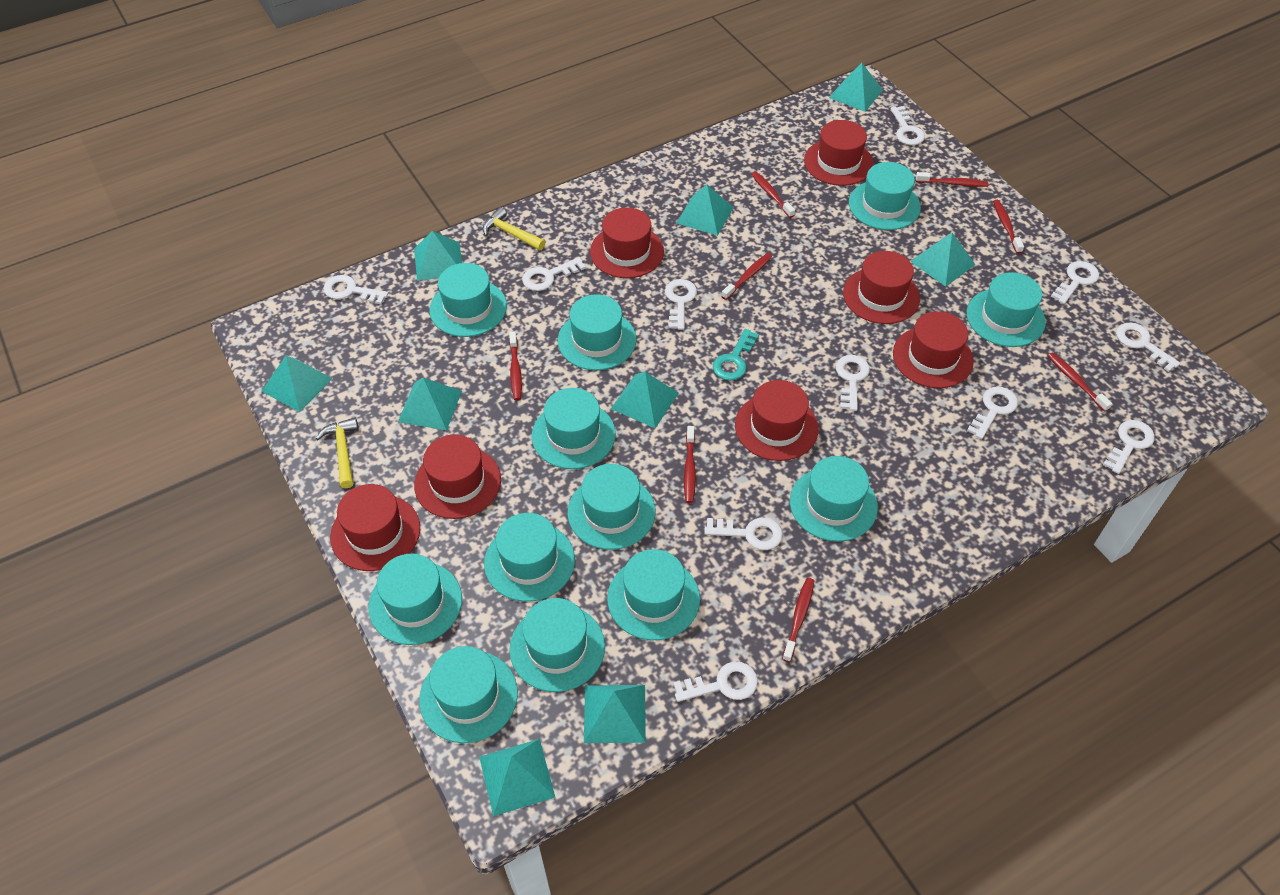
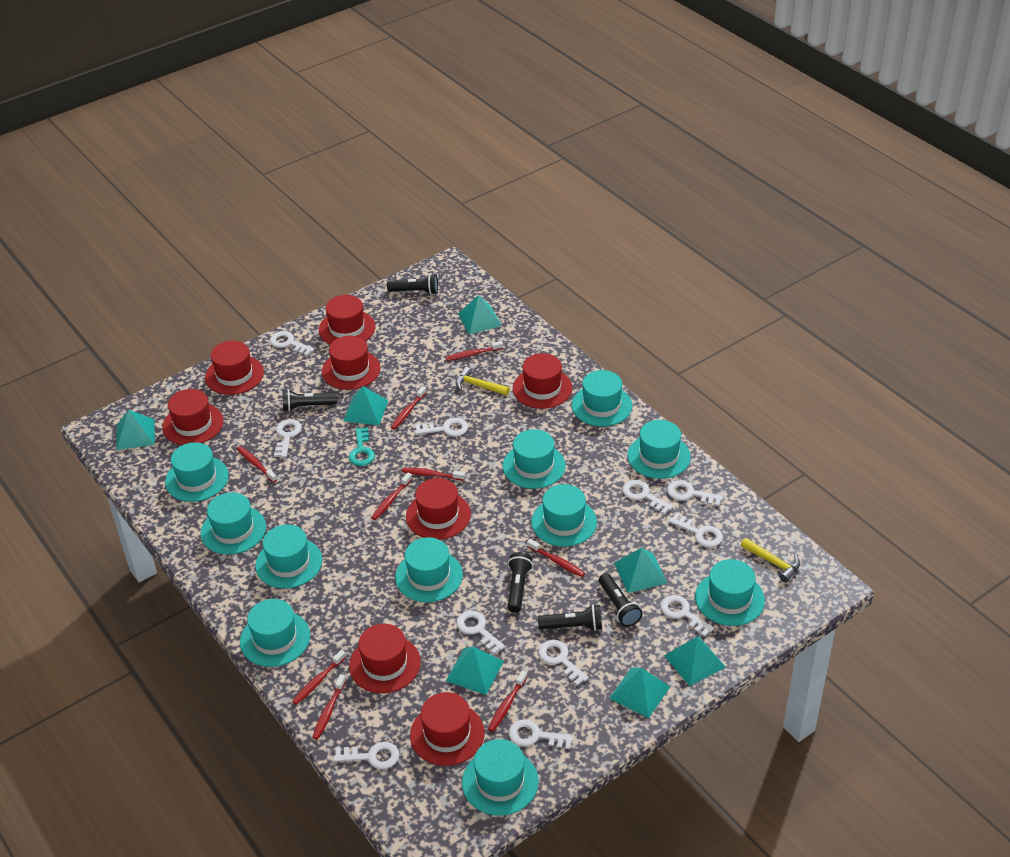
black flashlight: none = 0 -> [282,389,337,412] [387,274,438,295] [508,552,533,613] [538,604,602,631] [599,573,642,627] = 5
red hat: [330,484,420,571] [414,435,501,519] [590,207,664,278] [735,380,819,461] [804,120,874,186] [843,251,920,324] [893,311,974,388] = 7 -> [162,389,224,445] [205,341,264,395] [319,295,375,345] [322,336,380,390] [349,624,421,693] [406,478,471,540] [410,692,485,766] [513,353,572,409] = 8
red toothbrush: [509,331,522,400] [684,426,696,503] [721,253,772,300] [751,171,795,218] [782,578,814,662] [916,172,989,187] [993,200,1024,254] [1048,352,1112,412] = 8 -> [237,446,278,483] [292,650,346,705] [312,674,346,740] [371,473,412,520] [391,386,426,430] [402,468,465,481] [445,341,503,361] [488,670,527,732] [527,539,585,577] = 9
turquoise hat: [368,554,462,645] [419,646,518,743] [429,263,507,337] [484,513,575,602] [509,598,605,692] [532,388,616,469] [558,294,637,371] [567,464,655,550] [607,549,700,640] [790,456,878,542] [849,162,921,230] [967,272,1046,347] = 12 -> [165,442,229,502] [200,492,266,555] [240,599,310,667] [255,525,322,589] [395,537,463,602] [462,739,539,816] [503,429,566,489] [531,484,597,547] [572,370,632,426] [628,420,691,479] [695,559,765,626] = 11
turquoise pyramid: [262,356,333,412] [398,377,462,431] [414,231,462,281] [479,739,555,816] [584,685,646,743] [611,372,679,428] [677,185,734,236] [829,63,883,112] [910,233,975,287] = 9 -> [116,410,155,450] [343,386,388,425] [446,646,504,695] [458,295,502,334] [609,667,670,718] [614,548,667,593] [664,636,726,686] = 7

